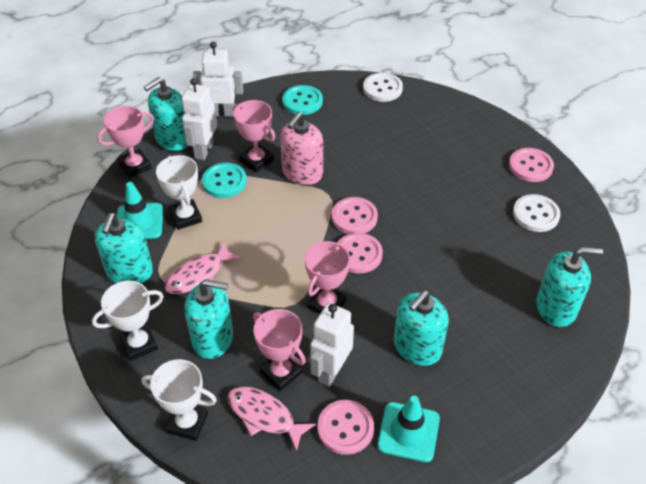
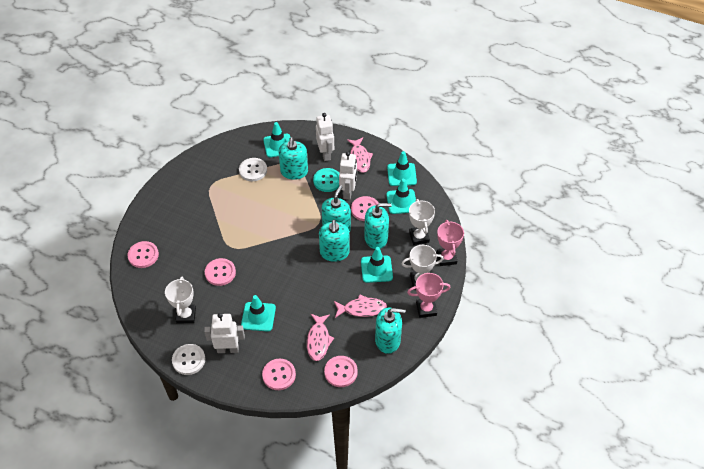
pink button: [317,400,374,455] [332,197,378,234] [337,233,383,273] [509,148,554,182] = 4 -> [128,241,159,268] [205,258,236,286] [262,359,296,390] [324,356,358,387] [351,196,379,221] = 5
pink fish: [165,241,242,294] [227,386,316,451] = 2 -> [307,314,334,361] [334,295,387,318] [347,137,373,173] = 3
pink soap dispenser: [280,112,323,185] = 1 -> none = 0
pink trophy: [97,106,154,178] [233,100,275,172] [253,309,306,391] [305,241,350,314] = 4 -> [407,273,450,318] [437,220,464,266] = 2
turquoise button: [202,163,247,198] [282,85,323,115] = 2 -> [313,168,339,192] = 1
turquoise traffic cone: [117,182,163,239] [377,396,440,462] = 2 -> [241,295,276,332] [263,122,291,157] [361,247,393,283] [386,179,416,214] [387,151,417,186] = 5

